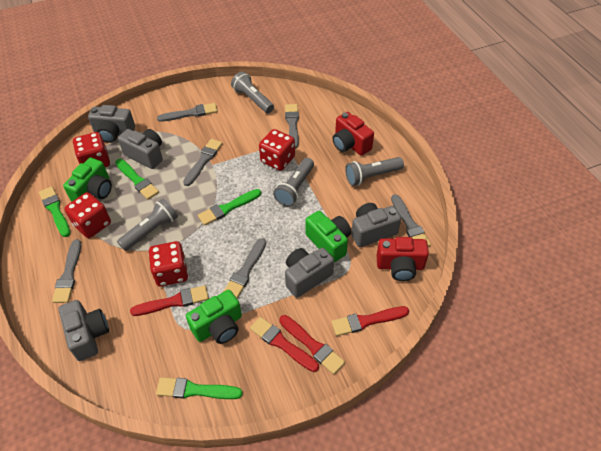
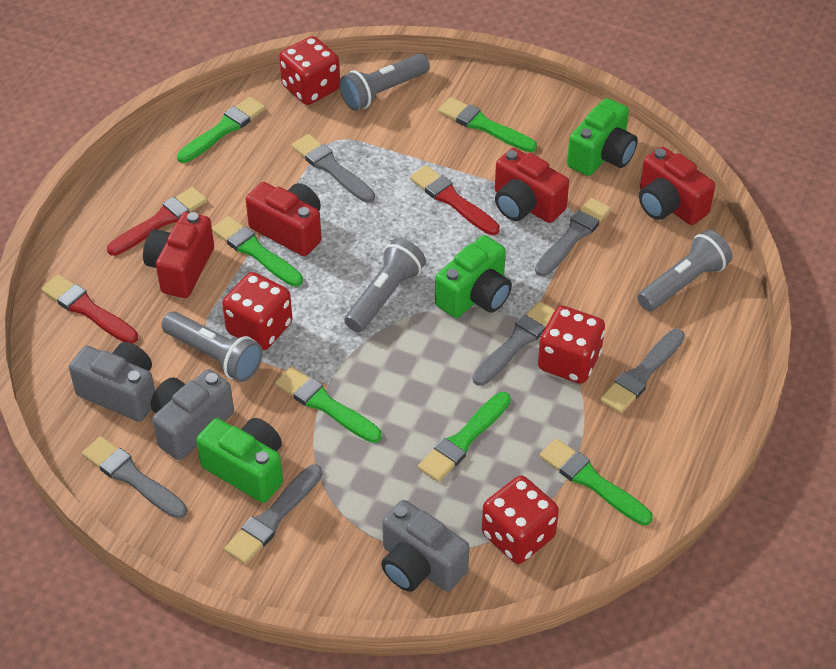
green brush: [39,186,71,237] [115,159,159,200] [156,377,243,399] [198,189,261,226] = 4 -> [177,97,266,163] [212,216,303,287] [275,366,382,443] [418,392,511,482] [438,97,537,152] [540,438,653,525] = 6
grey camera: [59,300,109,361] [88,105,135,143] [118,129,163,169] [285,248,334,298] [351,203,401,247] = 5 -> [69,342,155,422] [150,369,234,460] [381,500,469,592] = 3
red brush: [130,285,209,316] [250,317,319,372] [279,315,345,374] [332,306,409,336] = 4 -> [41,274,138,343] [107,187,207,256] [410,165,500,235] = 3
red camera: [333,112,374,156] [377,237,429,281] = 2 -> [143,212,214,298] [246,182,322,256] [495,148,569,223] [639,147,715,225] = 4

